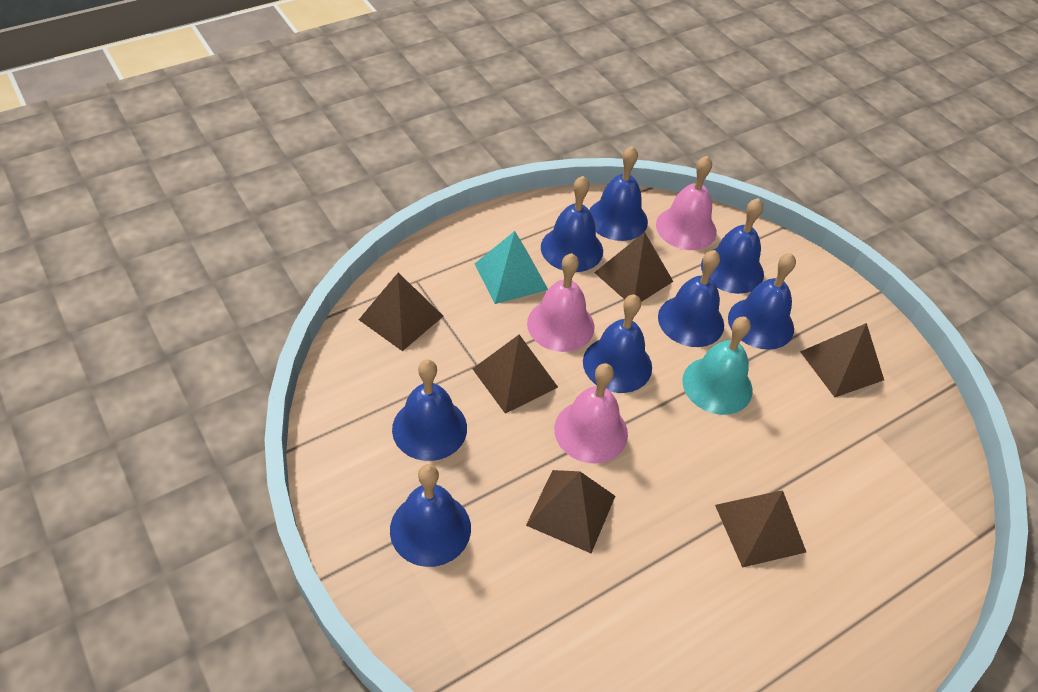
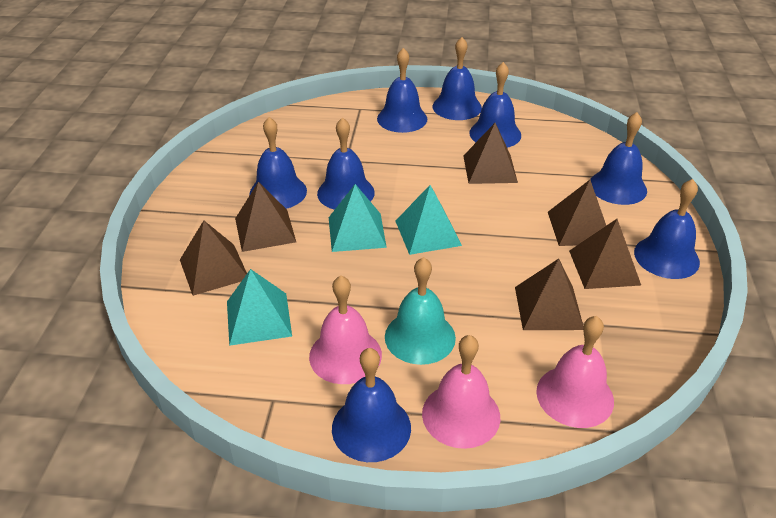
turquoise pyramid: [475,231,548,304] = 1 -> [227,269,292,346] [329,184,387,252] [395,185,462,255] = 3

